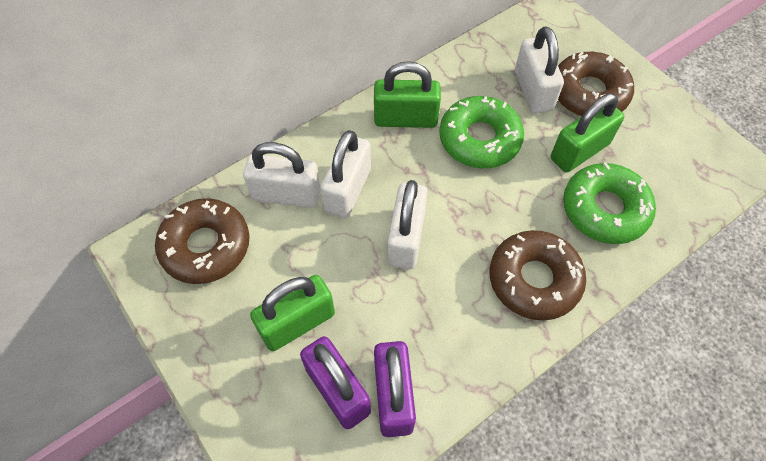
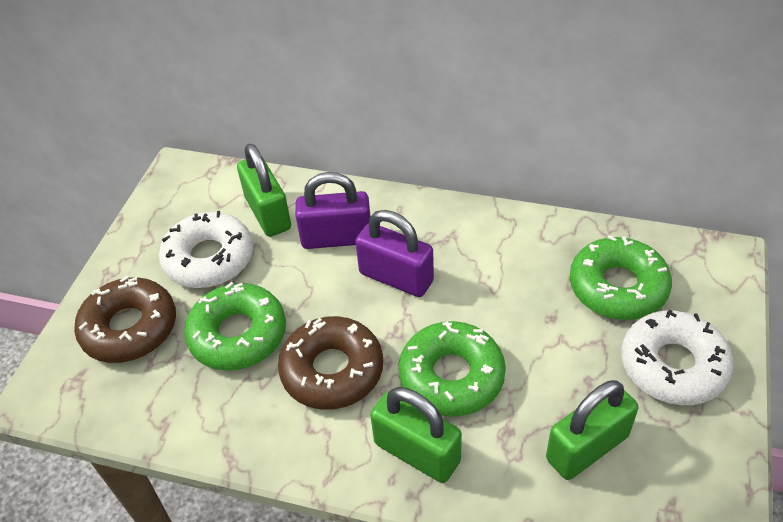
brown donut: [155,198,250,284] [490,230,586,321] [558,52,634,116] = 3 -> [74,276,176,363] [278,316,383,410] = 2
green donut: [439,96,524,168] [563,163,656,244] = 2 -> [184,282,286,371] [399,321,506,417] [570,235,672,320] = 3
white donut: none = 0 -> [159,211,253,288] [621,310,733,405] = 2
white padlock: [243,142,321,208] [320,130,371,219] [387,180,428,269] [515,26,564,114] = 4 -> none = 0

